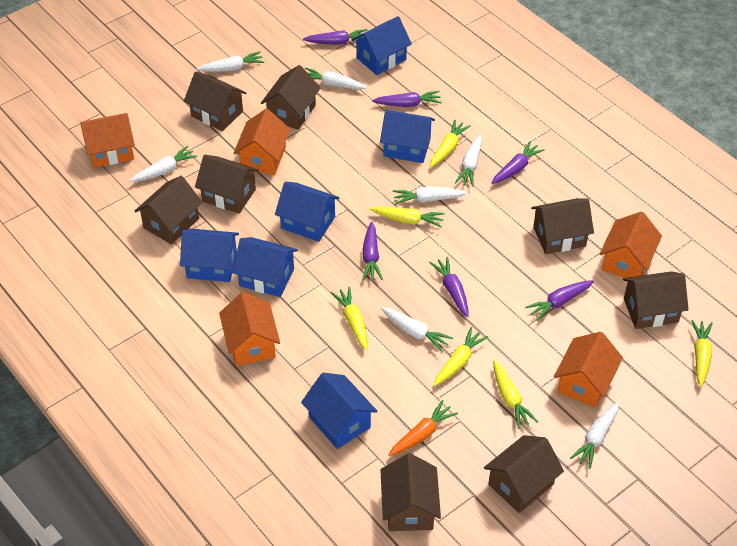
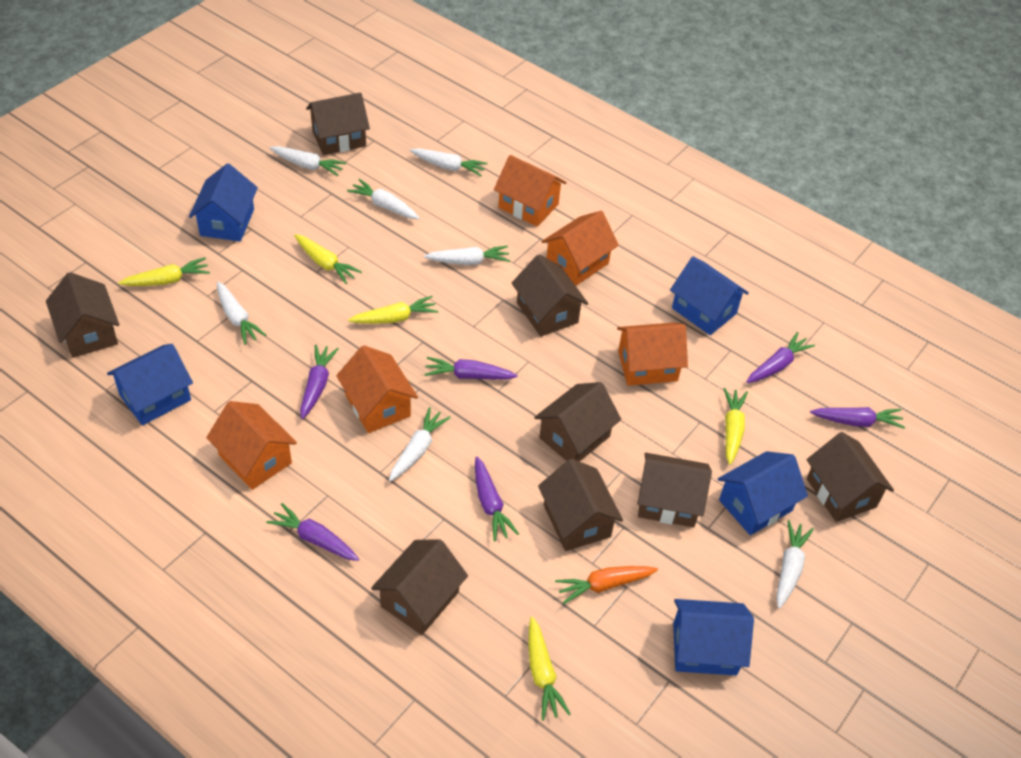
blue house: [180,229,239,282] [232,237,298,297] [275,181,340,242] [301,373,377,449] [352,16,412,75] [380,110,435,163] = 6 -> [107,344,193,425] [189,163,258,242] [670,256,749,335] [673,599,754,675] [718,451,808,535] = 5
yellow carrot: [331,287,367,350] [370,206,445,228] [430,119,471,167] [434,327,489,386] [493,360,538,429] [691,320,713,387] = 6 -> [118,257,210,286] [294,234,362,284] [348,296,438,324] [528,617,571,721] [724,388,748,465] = 5

